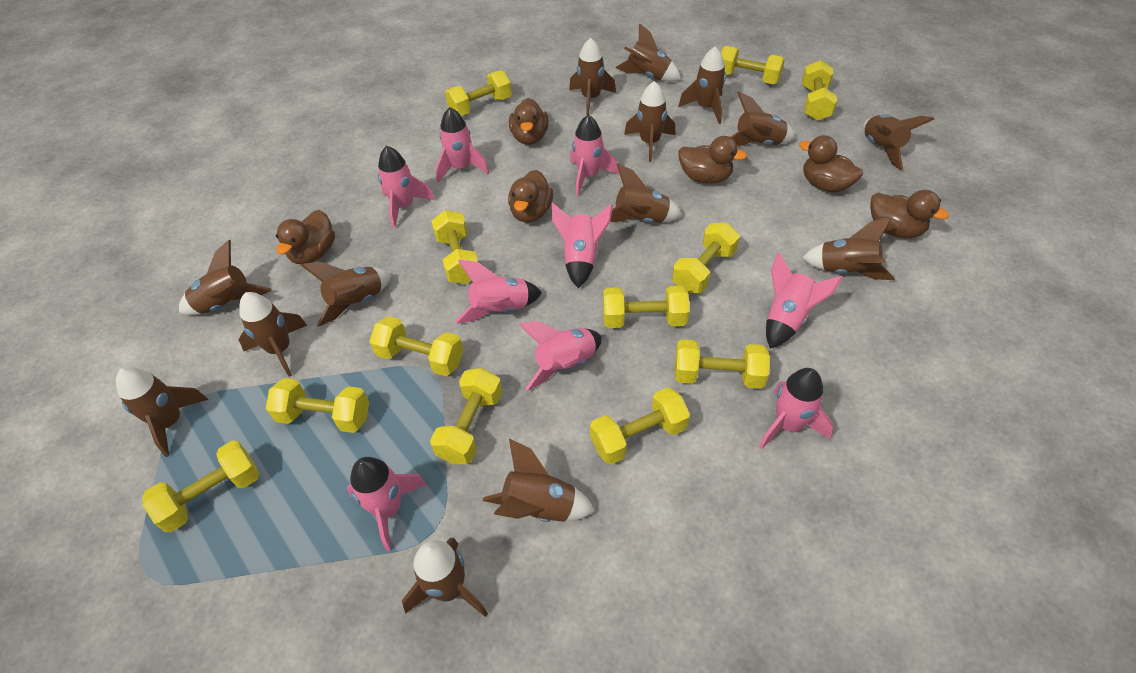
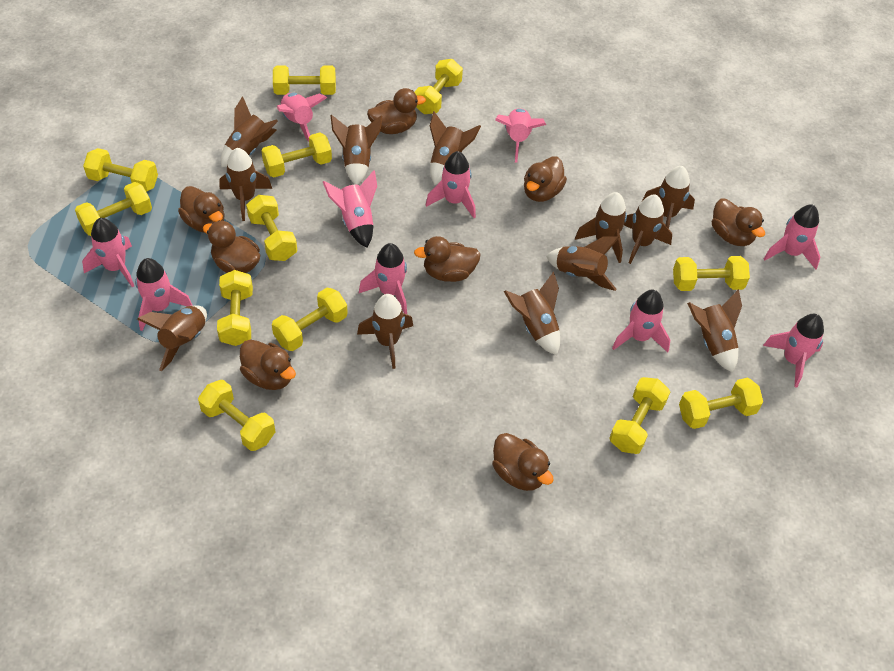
brown duck: [276,210,335,264] [508,170,553,223] [509,98,549,145] [679,136,747,184] [799,135,863,193] [870,190,949,238] = 6 -> [178,186,225,233] [203,221,260,273] [240,339,296,390] [367,88,426,134] [414,236,480,282] [492,433,554,491] [524,156,567,202] [712,199,765,246] = 8
brown rocket: [116,367,208,457] [179,240,272,315] [239,292,307,377] [301,262,391,327] [402,538,488,617] [483,439,595,522] [569,38,616,115] [610,164,682,223] [616,23,681,82] [624,81,675,162] [678,47,726,124] [731,92,795,147] [802,217,895,280] [863,114,934,170] = 14 -> [137,305,207,371] [219,148,272,221] [221,96,278,167] [331,115,382,185] [357,294,413,369] [430,111,481,185] [504,272,560,355] [546,236,620,291] [575,192,627,263] [624,194,672,264] [642,166,695,229] [687,289,742,373] = 12
pink rocket: [347,457,427,552] [378,146,435,228] [436,107,490,183] [455,260,542,324] [518,321,602,391] [551,202,613,288] [570,115,619,196] [759,368,833,449] [766,252,843,349] = 9 -> [82,218,134,287] [135,258,193,331] [277,93,327,142] [323,170,377,248] [359,243,407,314] [426,151,476,218] [495,108,546,163] [612,290,670,352] [763,314,824,388] [764,205,820,269] = 10

